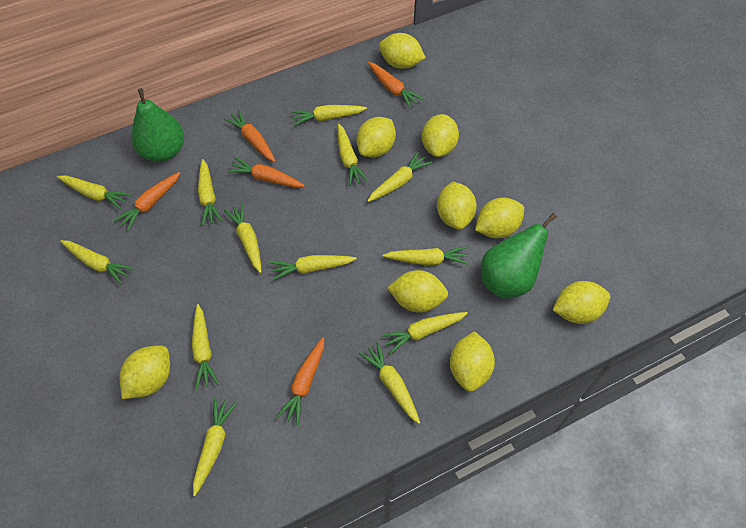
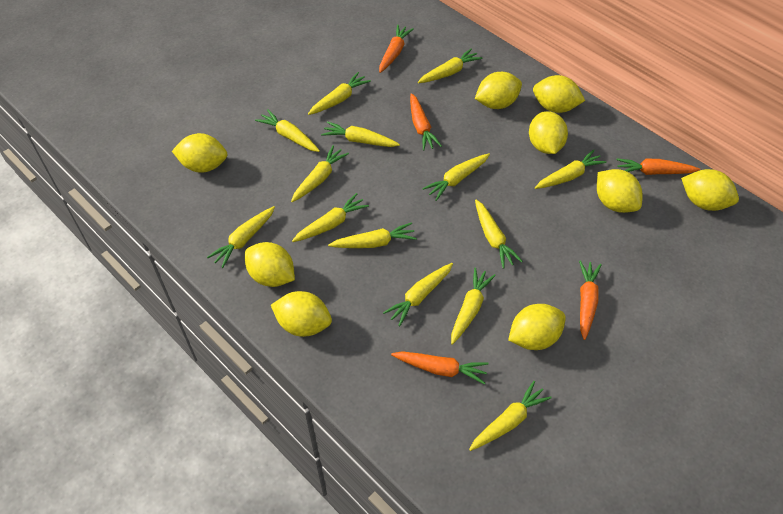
green pear: [131,88,184,162] [481,213,557,299] = 2 -> none = 0
yellow carrot: [57,175,131,210] [60,240,134,285] [192,304,219,389] [193,398,237,496] [198,159,222,226] [224,203,262,273] [270,255,357,280] [291,105,367,126] [337,124,368,186] [359,342,420,424] [368,151,432,202] [381,312,468,354] [383,246,469,265] = 13 -> [207,206,275,268] [255,110,320,152] [291,145,349,202] [292,193,369,242] [308,72,371,115] [321,121,400,147] [328,222,417,248] [383,263,453,327] [418,48,482,83] [423,153,490,201] [451,268,496,345] [469,381,552,451] [475,199,523,269] [535,150,607,189] = 14

